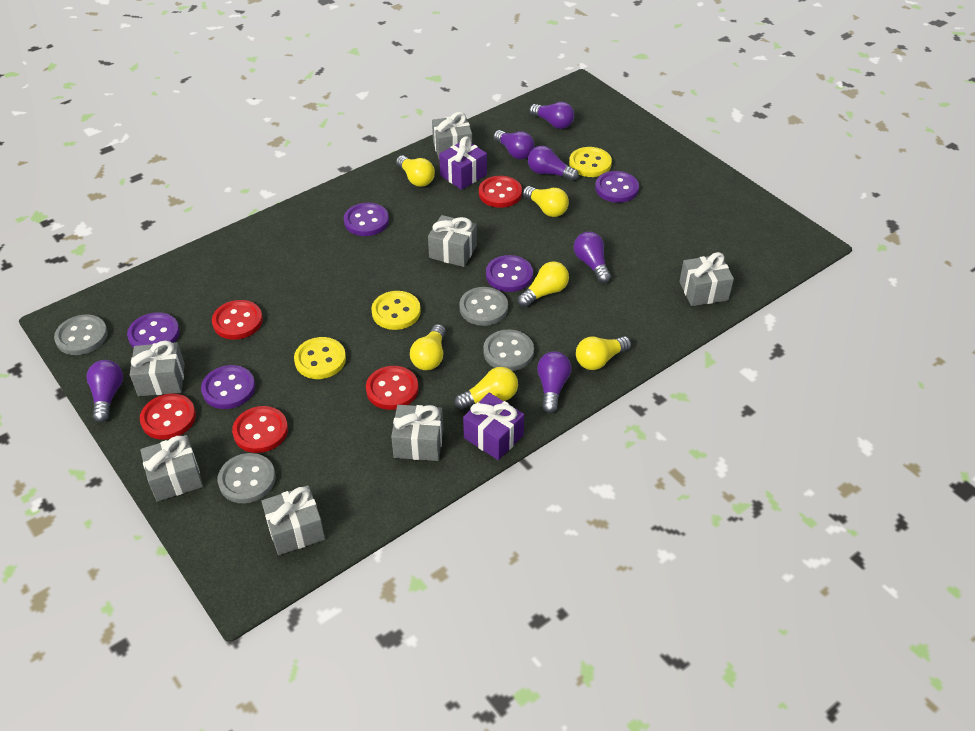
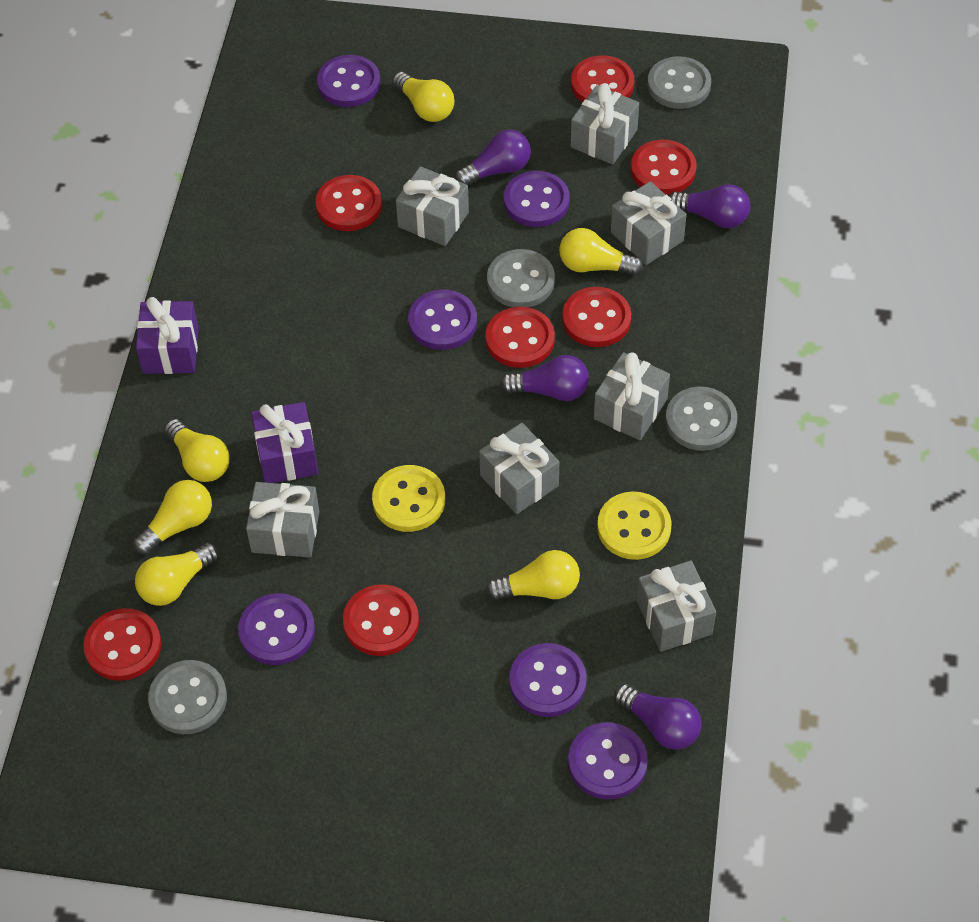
purple button: [127,312,180,348] [201,365,255,409] [344,203,389,236] [486,255,533,292] [595,171,639,203] = 5 -> [238,593,315,665] [317,55,381,107] [408,290,477,350] [504,171,570,227] [509,643,587,717] [568,722,648,799] = 6
purple light bulb: [86,360,123,422] [494,130,534,159] [528,146,579,181] [529,102,574,129] [537,351,571,413] [574,232,611,283] = 6 -> [455,130,531,185] [500,355,589,401] [614,684,702,750] [669,184,750,228] = 4
red button: [140,394,196,440] [212,300,263,340] [232,406,288,453] [366,366,419,410] [479,176,522,208] = 5 -> [84,608,162,681] [315,175,382,231] [343,584,419,656] [485,307,555,368] [562,287,631,347] [571,55,634,102] [631,140,696,195] = 7
yellow button: [294,337,346,379] [371,291,421,330] [569,147,612,177] = 3 -> [372,465,445,532] [597,491,671,560] = 2

